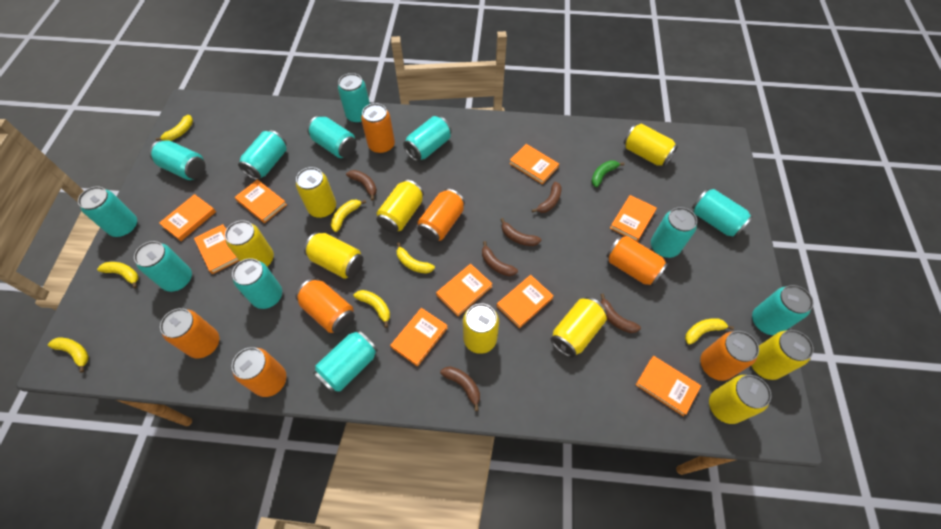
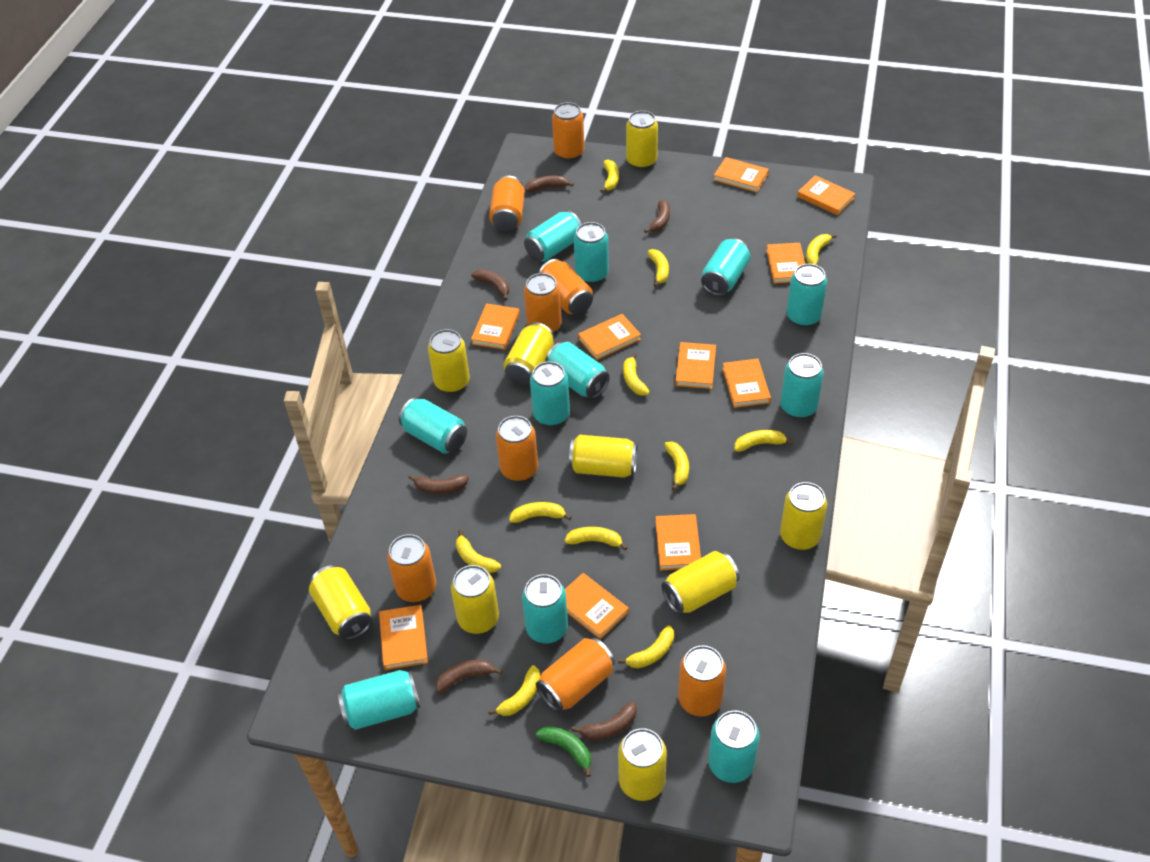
orange book: [159,194,216,241] [194,224,239,274] [235,179,287,223] [390,308,448,367] [436,264,493,316] [497,275,554,328] [509,144,559,184] [610,195,657,242] [636,356,701,416] = 9 -> [379,605,428,670] [471,303,520,350] [565,573,629,640] [578,314,641,360] [655,514,701,570] [675,342,716,389] [714,157,769,192] [722,359,771,408] [766,243,805,284] [797,175,856,215] = 10
orange can: [160,308,219,358] [232,347,286,397] [296,278,355,334] [361,103,395,154] [417,189,465,242] [606,236,668,287] [700,331,759,381] = 7 -> [387,534,436,602] [489,176,525,231] [496,416,538,482] [524,273,562,333] [536,638,615,712] [539,259,593,315] [552,102,584,160] [678,645,726,717] = 8
turquoise can: [78,186,137,237] [134,241,192,292] [149,140,206,180] [232,258,282,309] [238,130,287,180] [307,116,357,158] [313,330,378,393] [338,73,370,123] [403,116,452,161] [651,207,697,258] [692,189,753,238] [752,285,814,335] = 12 -> [338,670,421,730] [399,398,467,454] [522,574,568,644] [524,211,581,262] [530,361,570,426] [545,342,610,399] [574,222,609,284] [701,238,751,296] [708,711,760,783] [780,353,824,418] [787,264,827,327] = 11
yellow banana: [48,337,89,373] [97,262,138,288] [156,115,193,141] [331,200,366,232] [354,290,390,328] [397,243,435,274] [685,318,734,345] = 7 -> [456,530,501,573] [489,665,541,716] [509,502,571,523] [565,527,628,550] [601,160,619,193] [618,625,674,668] [623,353,650,396] [648,249,669,287] [664,442,689,490] [734,430,793,452] [806,234,837,265] = 11

